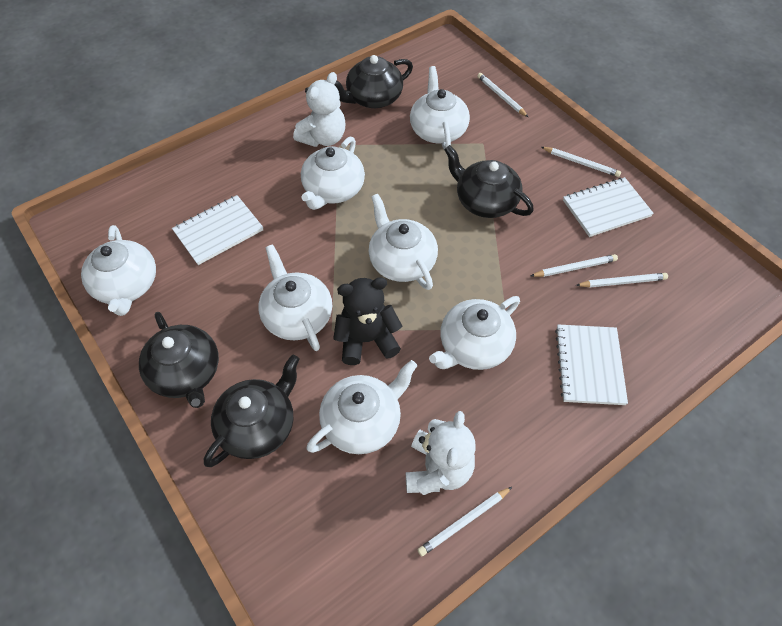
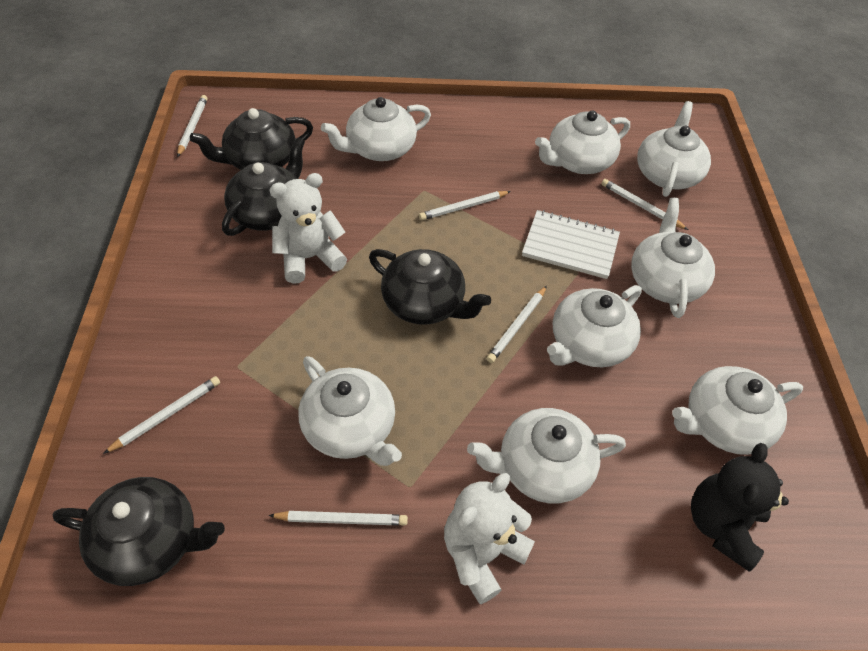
white notebook: [172,195,263,265] [555,324,628,405] [563,177,654,237] = 3 -> [522,210,620,279] = 1
white pencil: [418,487,512,556] [477,73,528,117] [531,254,618,277] [541,147,621,177] [576,273,668,288] = 5 -> [103,376,220,454] [177,95,208,157] [268,511,408,526] [419,191,511,220] [486,286,547,363] [602,179,688,230] = 6
white teapot: [81,225,156,316] [258,244,332,351] [301,137,365,210] [307,360,417,454] [369,194,438,290] [410,66,470,151] [429,296,520,370] = 7 -> [298,356,402,466] [321,97,431,161] [467,408,626,503] [535,110,630,174] [547,285,642,367] [631,198,715,318] [637,101,711,197] [672,366,803,455] = 8

